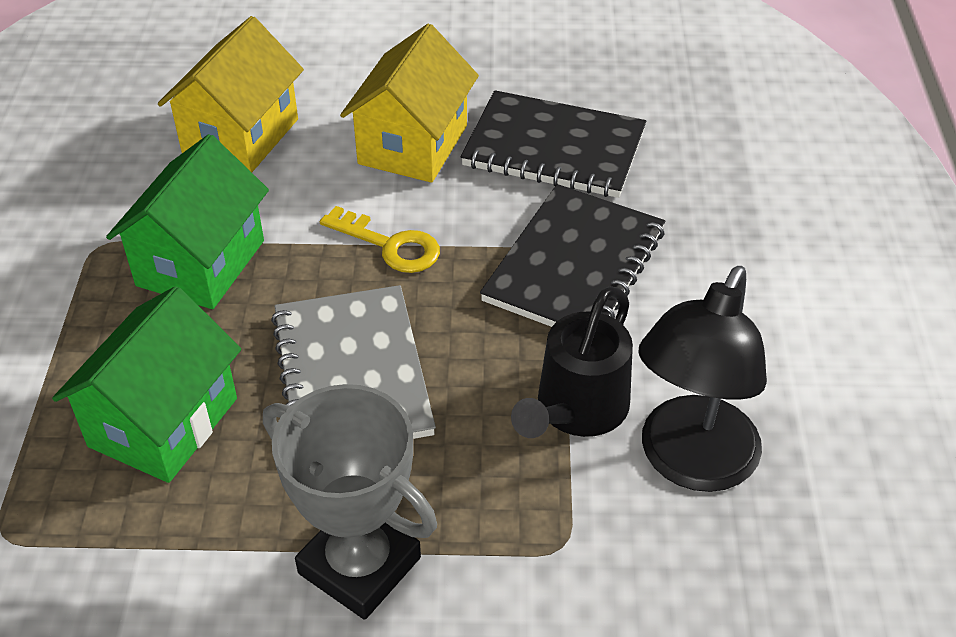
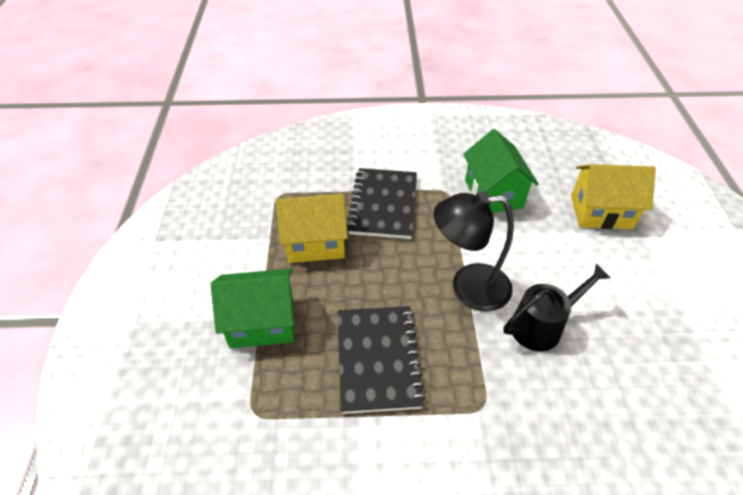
grey notebook: [271,285,436,439] = 1 -> none = 0
grey trophy: [263,384,437,620] = 1 -> none = 0
yellow key: [320,206,440,273] = 1 -> none = 0

